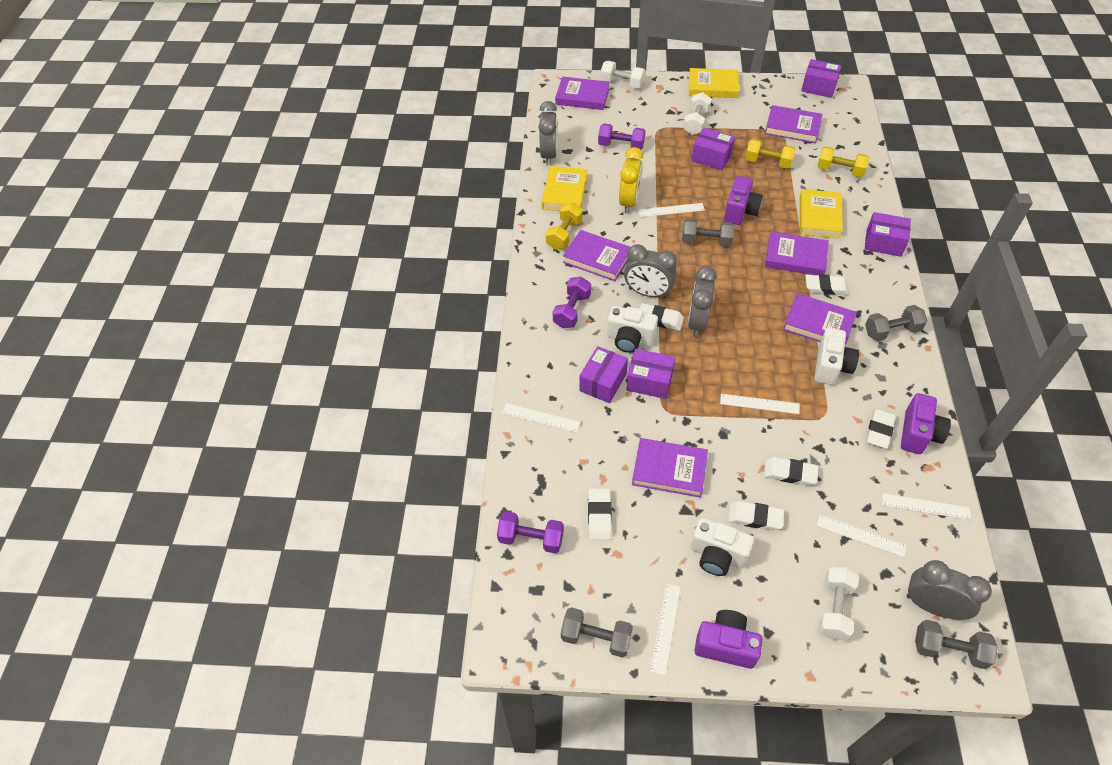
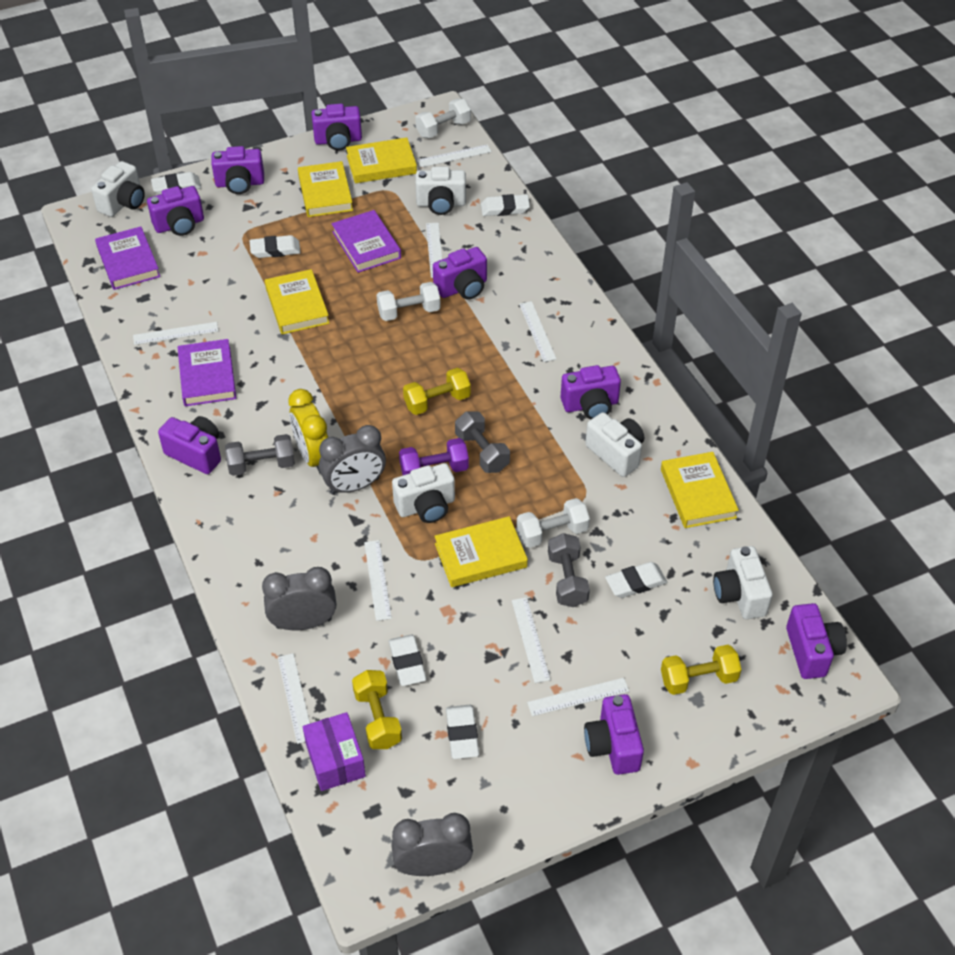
grey clock: [539,101,557,165] [624,244,677,298] [688,266,717,337] [907,560,992,620] = 4 -> [262,567,336,630] [319,425,386,494] [391,813,473,876] = 3
grey dumbbell: [561,607,633,658] [682,219,734,247] [865,305,927,341] [915,620,998,669] = 4 -> [225,434,295,476] [455,411,510,473] [548,533,590,607] = 3
purple book: [555,76,610,110] [563,230,630,281] [632,438,708,498] [765,105,823,143] [765,231,829,275] [783,293,857,345] = 6 -> [95,226,160,290] [178,339,236,406] [331,210,401,273] = 3
purple box: [579,346,628,403] [626,349,675,399] [691,128,735,170] [801,59,842,98] [865,212,911,257] = 5 -> [303,712,366,791] = 1
purple camera: [695,610,763,669] [724,176,763,225] [901,393,951,454] = 3 -> [147,186,204,236] [158,416,221,474] [212,146,264,194] [311,104,362,151] [433,247,487,300] [561,365,621,419] [584,694,644,775] [786,603,847,679] = 8
purple dumbbell: [497,511,564,553] [553,277,591,328] [598,124,645,150] = 3 -> [399,438,469,475] = 1
white camera: [607,306,658,353] [690,518,754,576] [815,328,859,385] = 3 -> [91,161,145,217] [392,463,455,523] [416,167,466,215] [585,412,644,477] [713,546,773,619] = 5
white ruler: [502,403,581,433] [638,203,705,217] [650,584,681,675] [720,394,800,414] [817,514,907,557] [882,493,971,520] = 6 -> [133,322,218,345] [278,653,310,744] [364,540,392,621] [417,144,492,168] [426,223,442,278] [512,597,551,683] [519,301,556,362] [527,678,629,716] = 8
yellow book: [542,166,587,211] [689,68,739,98] [800,189,843,239] = 3 -> [265,269,329,334] [298,161,353,217] [346,137,417,183] [434,516,528,587] [661,452,739,528] = 5

